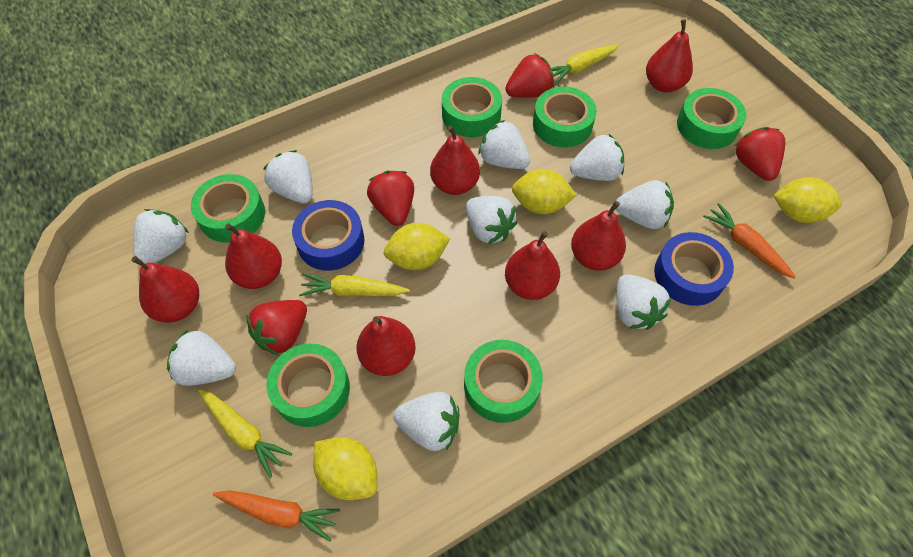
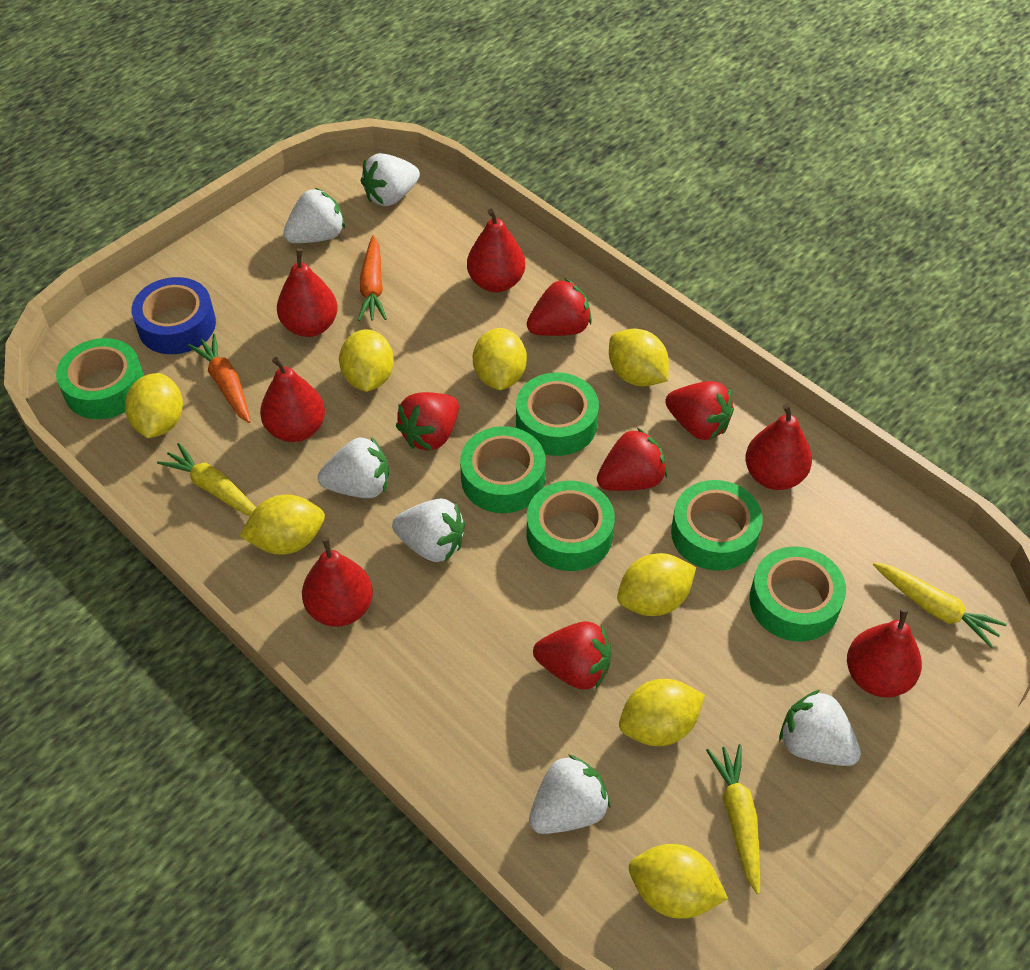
blue tape: [292,200,365,271] [654,232,734,306] = 2 -> [131,277,216,354] = 1
red pear: [131,256,199,323] [225,223,282,289] [356,316,416,376] [430,125,480,195] [505,231,560,300] [571,201,626,271] [646,19,693,93] = 7 -> [260,357,325,442] [277,248,338,337] [302,537,373,627] [467,208,525,292] [745,403,812,490] [847,608,922,698] = 6
red strawberry: [246,300,307,355] [367,170,414,226] [505,54,554,98] [735,127,785,181] = 4 -> [395,392,459,450] [527,279,592,336] [533,621,611,690] [597,428,667,491] [665,381,734,440] = 5
white strawberry: [133,209,189,264] [167,330,236,386] [263,150,313,204] [393,392,459,451] [466,196,517,244] [479,120,530,169] [570,134,624,181] [616,180,674,229] [616,274,671,330] = 9 -> [283,188,345,243] [318,436,389,498] [361,153,420,206] [392,499,465,562] [529,754,610,834] [779,689,861,766] = 6
yellow lemon: [313,437,377,500] [384,223,450,270] [512,169,577,214] [773,177,842,223] = 4 -> [125,373,183,438] [240,495,325,555] [339,329,394,392] [473,328,527,390] [609,329,669,386] [617,553,696,616] [619,679,705,746] [629,844,728,919] = 8

